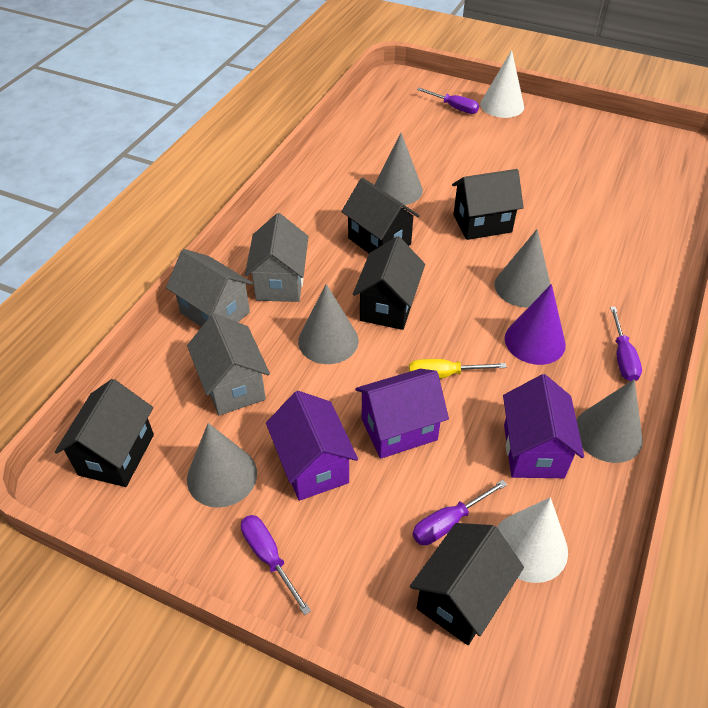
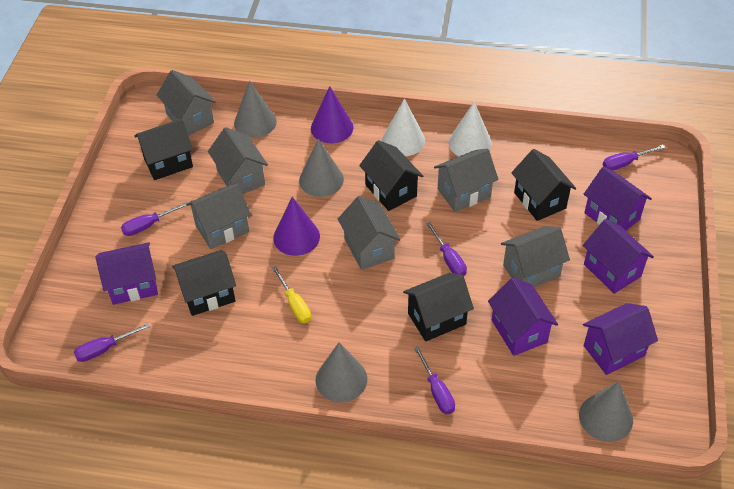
grey cone: [187,423,257,508] [298,284,359,364] [375,133,423,205] [494,229,551,307] [577,379,643,463] = 5 -> [234,81,277,138] [299,139,344,197] [316,342,367,402] [579,381,633,442] = 4
grey house: [166,249,253,327] [187,314,270,416] [245,213,308,302] = 3 -> [157,70,216,136] [186,183,251,249] [208,127,268,194] [338,196,401,270] [434,148,499,212] [501,226,570,287] = 6
purple cone: [505,284,566,365] = 1 -> [273,197,320,256] [311,86,353,143] = 2
purple house: [266,391,358,501] [355,369,449,459] [503,374,584,478] = 3 -> [95,242,158,305] [488,278,558,356] [583,219,654,294] [583,303,658,375] [584,167,652,231] = 5
purple screwdriver: [241,515,311,615] [413,480,507,545] [417,88,479,114] [610,307,642,381] = 4 -> [74,323,151,362] [121,202,188,236] [414,346,455,414] [426,222,467,276] [603,145,665,171] = 5

